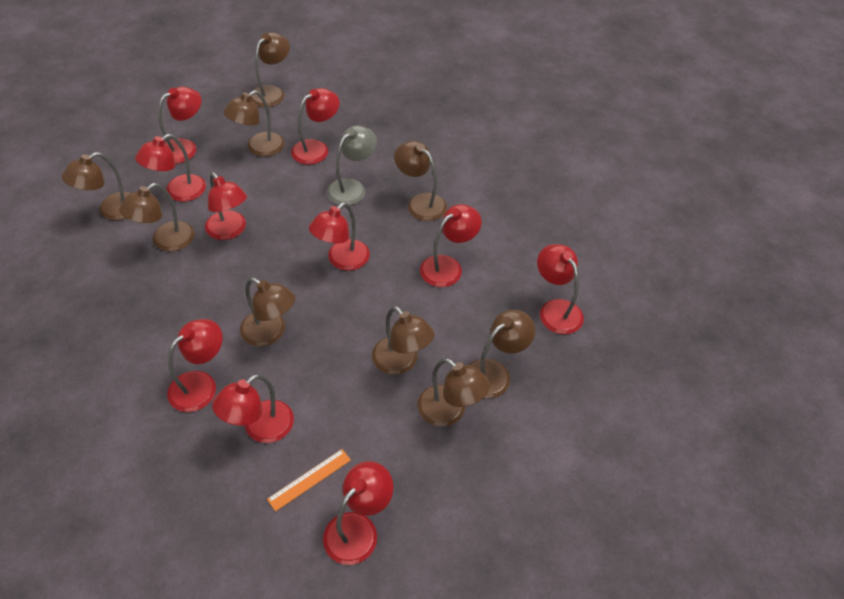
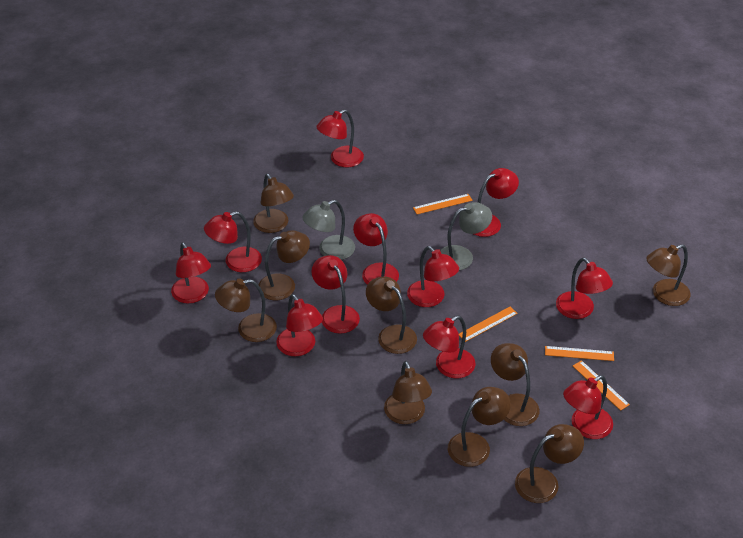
grey lamp: [327,126,377,205] = 1 -> [302,200,355,260] [440,202,492,270] = 2
orange ruler: [267,449,351,511] = 1 -> [413,194,473,214] [459,307,518,342] [545,346,614,361] [573,360,630,411] = 4
red lamp: [135,134,206,202] [158,87,202,164] [167,319,222,412] [205,172,247,240] [212,374,294,443] [291,88,340,165] [309,202,370,271] [323,461,393,565] [420,204,481,287] [537,244,584,334] = 10 -> [171,242,211,303] [204,211,262,272] [276,294,323,356] [311,255,360,334] [316,110,364,167] [353,213,399,285] [407,246,459,307] [423,316,475,378] [474,168,519,237] [556,257,613,319] [563,375,613,439] = 11

